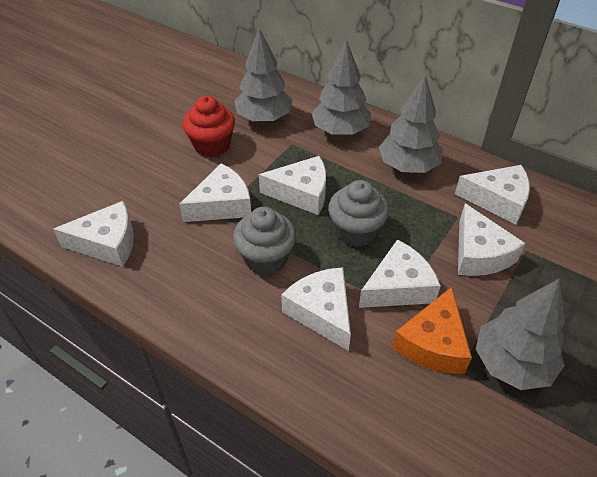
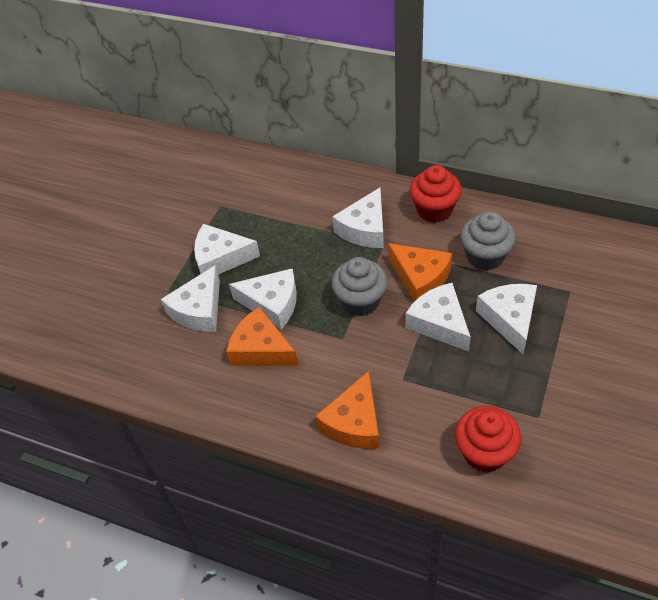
grey tree: [234,28,293,123] [312,40,371,135] [379,74,443,173] [475,279,565,390] = 4 -> none = 0
orange cheese: [392,287,472,374] = 1 -> [226,307,298,366] [315,371,379,449] [388,243,452,302] = 3
red cupcake: [183,96,235,157] = 1 -> [410,165,462,223] [455,406,521,472] = 2
white cheese: [53,201,134,266] [179,163,251,222] [259,156,326,215] [281,267,351,351] [359,239,441,308] [455,165,530,224] [458,204,526,276] = 7 -> [161,265,220,332] [194,224,260,275] [229,268,297,329] [332,188,384,248] [405,283,471,352] [476,284,537,354] = 6

